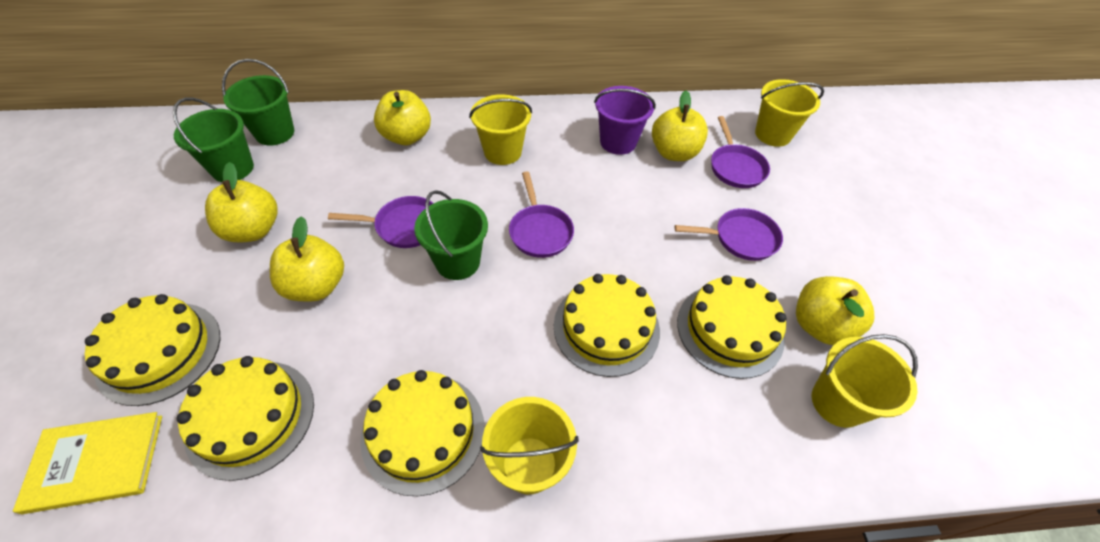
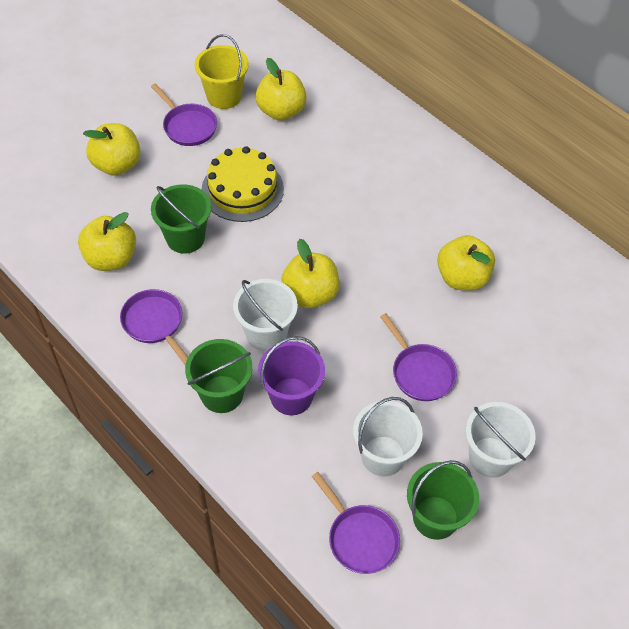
white bucket: none = 0 -> [233,279,298,351] [353,397,423,476] [466,402,536,478] = 3
yellow book: [13,412,162,514] = 1 -> none = 0
yellow bucket: [469,94,532,165] [480,397,579,494] [755,79,824,147] [812,334,918,428] = 4 -> [195,34,249,109] = 1
yellow cake: [85,294,220,406] [177,356,314,481] [360,370,485,496] [554,274,660,377] [677,275,787,379] = 5 -> [201,146,284,222] = 1

